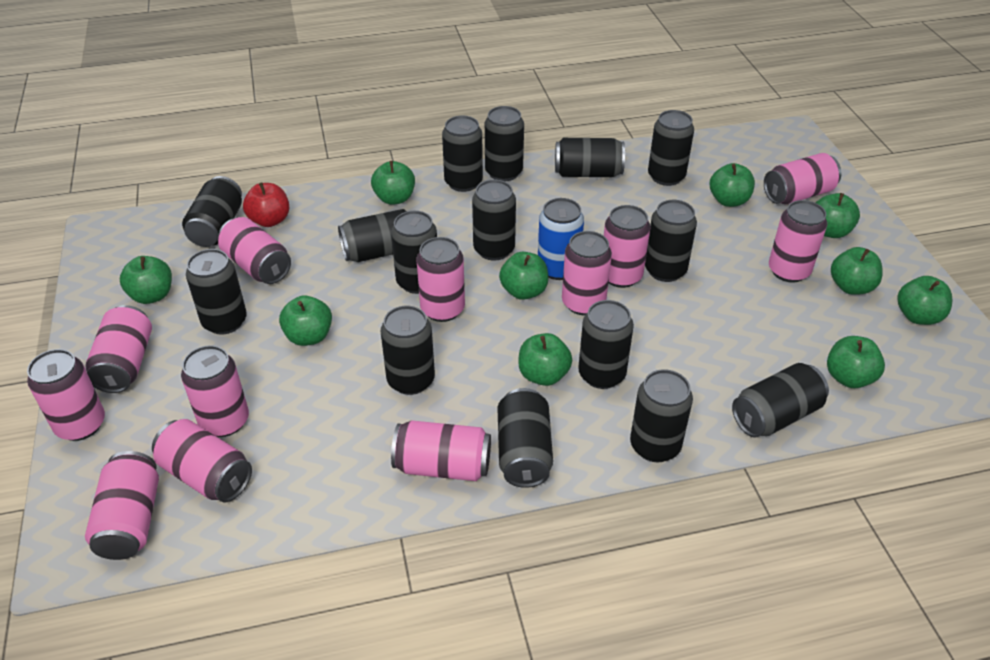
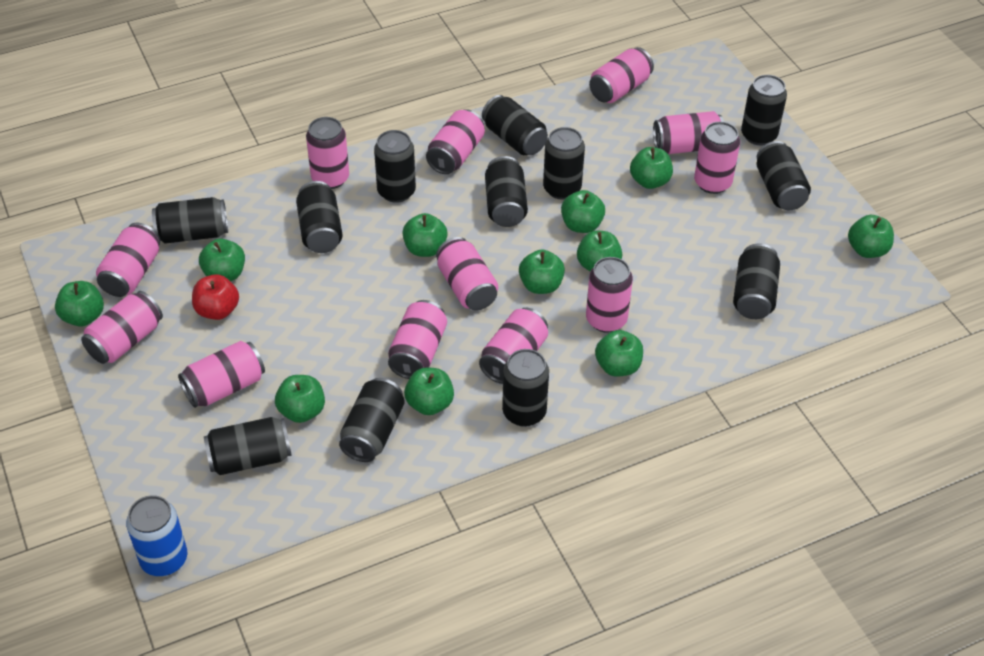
black can: [182,176,242,247] [186,249,247,335] [338,209,407,262] [380,306,435,395] [391,211,437,294] [442,116,483,192] [472,180,516,261] [485,106,524,181] [498,388,553,488] [555,138,625,177] [578,300,634,389] [630,369,693,462] [645,200,697,282] [648,110,694,186] [732,363,829,438] = 15 -> [152,197,228,244] [204,417,292,475] [296,181,343,253] [339,378,405,462] [374,130,416,203] [482,95,548,155] [485,156,528,227] [502,349,549,427] [543,127,585,200] [733,243,780,319] [741,75,787,145] [756,141,811,210] = 12
green apple: [120,256,172,304] [279,296,332,346] [371,161,415,205] [499,252,549,300] [518,333,572,386] [710,163,755,207] [816,193,860,238] [827,336,885,388] [831,247,883,295] [897,276,952,325] = 10 -> [55,281,104,326] [199,239,245,281] [275,375,325,423] [402,213,448,257] [404,368,454,415] [519,249,565,294] [561,190,605,233] [577,231,622,271] [595,330,643,376] [630,147,673,189] [848,215,894,258] = 11

